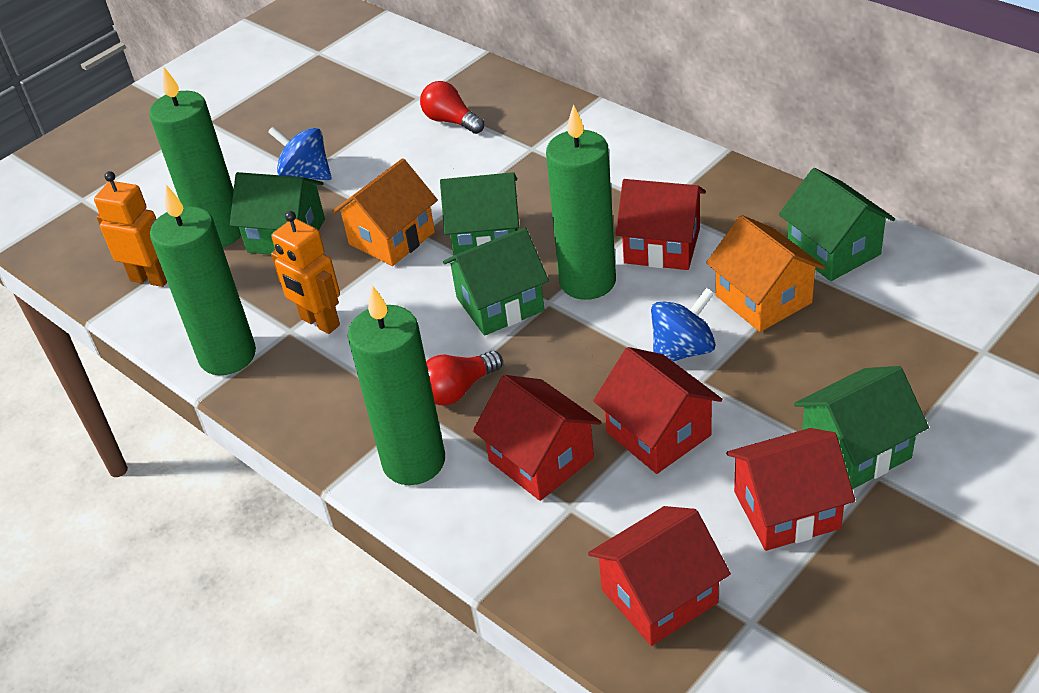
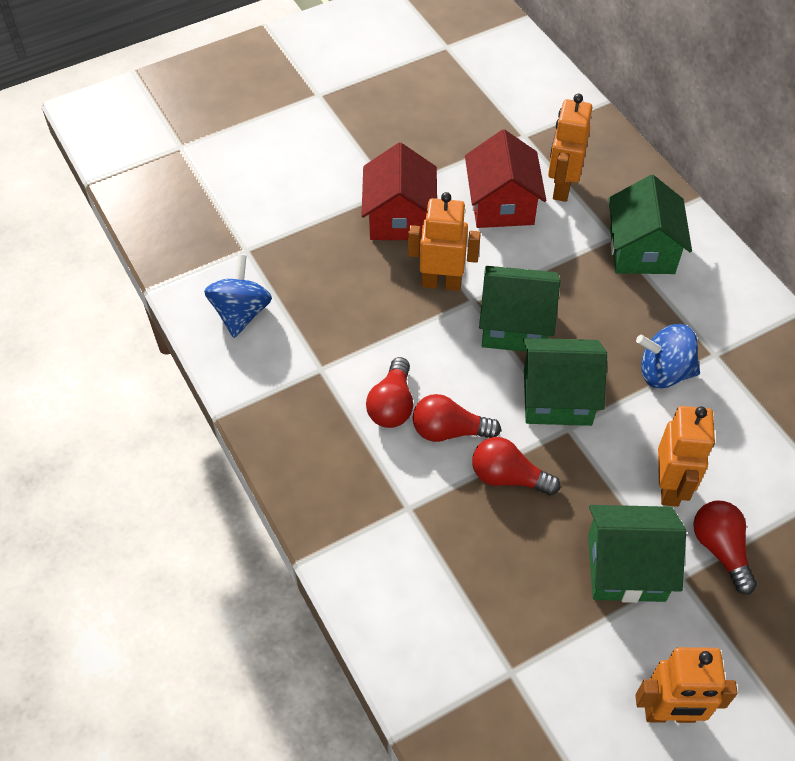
green candle: [149,66,241,247] [150,185,256,375] [348,285,445,485] [546,104,616,300] = 4 -> none = 0
green house: [230,172,325,255] [440,172,519,261] [443,227,549,336] [779,168,895,281] [794,366,929,489] = 5 -> [479,266,560,352] [523,338,607,426] [588,505,686,603] [608,175,692,274] = 4
orange house: [332,158,438,266] [706,215,825,332] = 2 -> none = 0
orange robot: [94,171,167,287] [271,211,340,334] = 2 -> [408,192,481,291] [548,94,592,202] [635,647,738,723] [658,406,715,507] = 4
red house: [473,375,602,501] [588,506,731,646] [593,347,722,474] [616,179,706,270] [726,428,855,551] = 5 -> [362,143,437,240] [465,129,546,228] = 2
red light bulb: [420,81,484,134] [426,351,503,405] = 2 -> [366,357,413,428] [413,394,501,442] [472,437,560,496] [693,501,757,594] = 4

